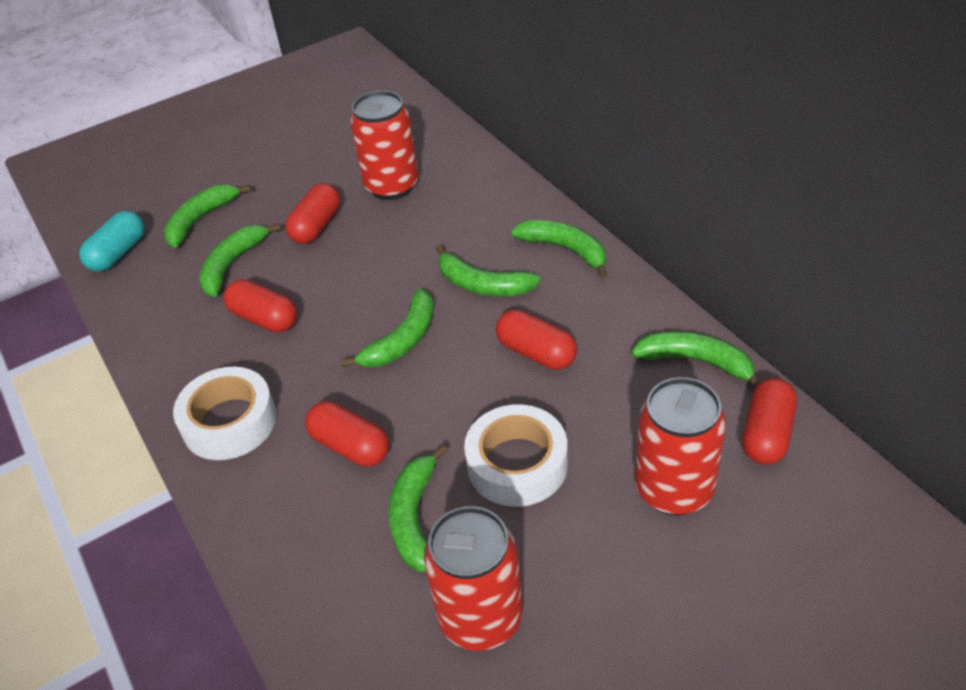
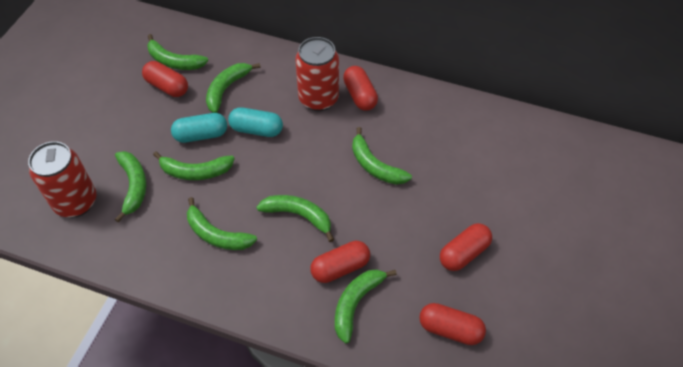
green banana: [164,185,251,248] [199,223,281,297] [340,288,434,368] [388,445,448,572] [436,244,541,296] [511,220,607,279] [631,331,760,388] = 7 -> [115,151,146,222] [147,34,208,70] [153,151,235,180] [187,197,257,250] [206,63,261,113] [256,195,334,242] [335,269,397,343] [352,127,412,185] = 8
red can: [350,91,419,200] [424,506,523,651] [635,377,726,516] = 3 -> [28,141,96,217] [295,37,339,111] = 2
turquoise capsule: [79,211,145,272] = 1 -> [171,113,227,143] [228,107,283,137] = 2
white tape: [173,367,277,460] [464,404,568,507] = 2 -> none = 0

